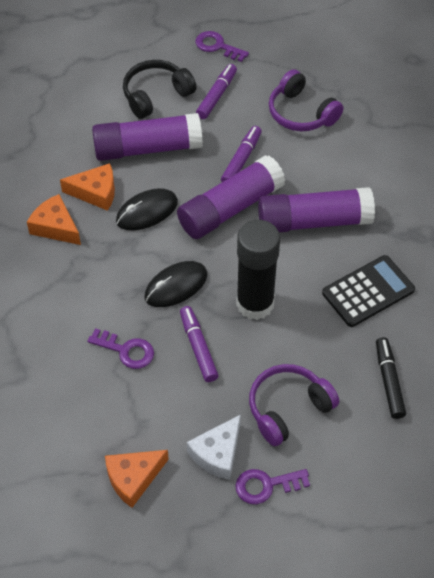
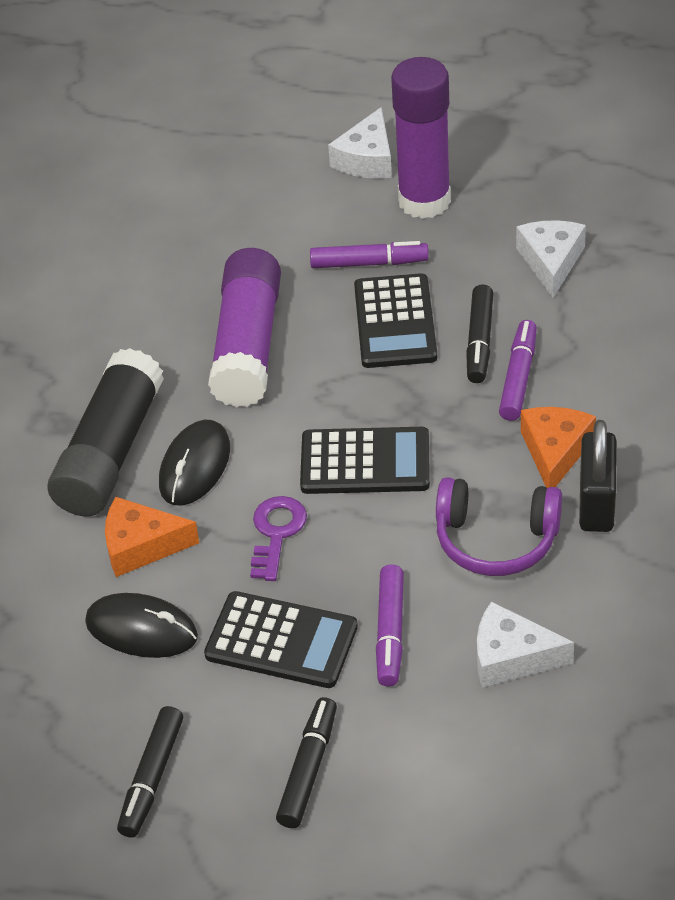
black calculator: [322,255,415,327] = 1 -> [204,591,358,688] [300,427,430,494] [354,273,437,368] = 3
black headphones: [123,60,196,119] = 1 -> none = 0
black marker: [376,337,406,419] = 1 -> [117,706,183,838] [276,697,337,828] [466,284,493,383] = 3
black padlock: none = 0 -> [579,420,616,532] = 1
orange cheese: [27,194,81,245] [60,163,115,211] [105,450,169,508] = 3 -> [105,497,199,577] [521,407,596,488] = 2
purple glue stick: [92,113,203,161] [177,155,285,239] [258,187,375,233] = 3 -> [208,248,281,407] [391,57,451,219] = 2
purple headphones: [249,364,339,446] [269,69,343,131] = 2 -> [436,477,562,576] = 1
purple key: [87,328,154,369] [195,31,249,62] [235,469,310,504] = 3 -> [250,496,307,581] = 1
white cheese: [187,414,241,480] = 1 -> [328,107,392,179] [477,601,574,688] [516,220,586,298] = 3

